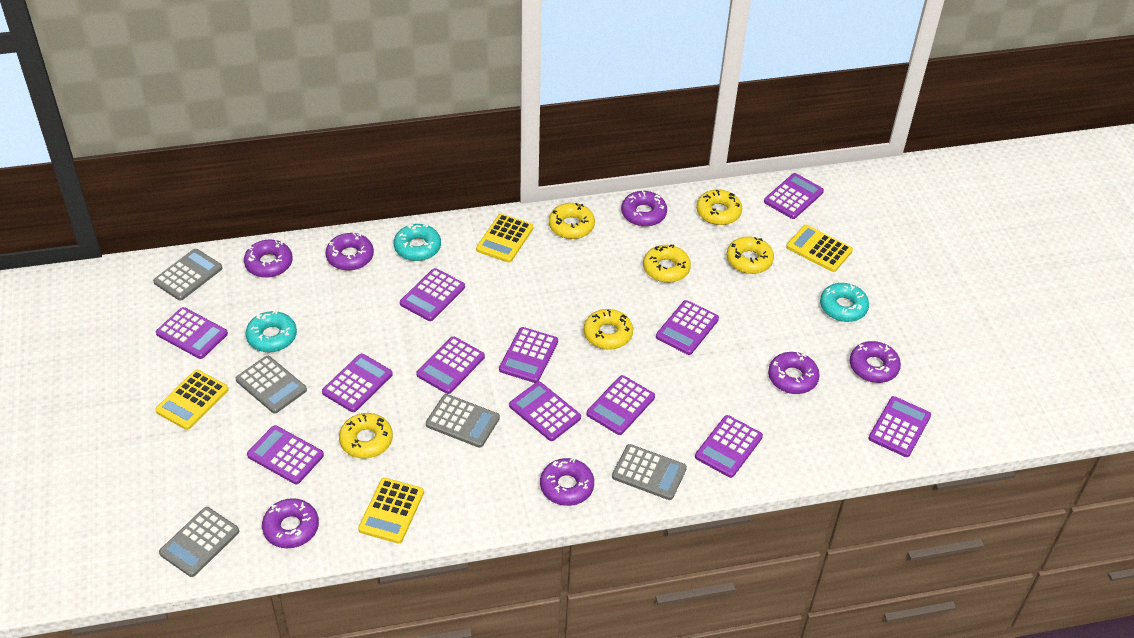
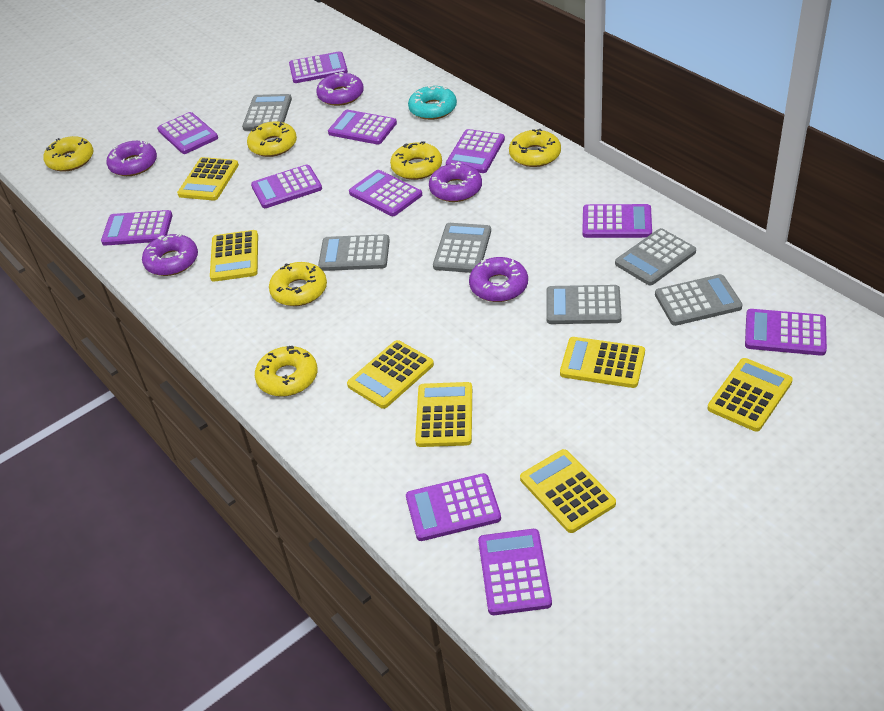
grey calculator: [153,249,223,301] [159,507,239,577] [236,356,307,413] [426,394,500,448] [612,444,687,500] = 5 -> [242,94,292,131] [318,234,390,271] [433,223,491,273] [547,285,622,324] [615,228,696,285] [655,274,743,326] = 6
purple calculator: [156,307,228,359] [247,425,324,484] [322,354,393,412] [400,268,465,321] [416,336,485,394] [499,327,558,383] [509,381,581,441] [586,375,655,435] [656,300,719,355] [695,415,763,478] [764,173,824,219] [869,396,931,457] = 12 -> [101,210,172,246] [157,112,218,154] [251,164,322,208] [289,51,348,83] [328,110,397,145] [349,170,422,216] [406,473,501,541] [446,129,505,173] [478,529,552,615] [582,204,652,238] [745,309,827,356] = 11
purple donut: [244,239,293,278] [262,498,319,548] [326,233,374,271] [540,458,594,506] [621,191,667,227] [768,352,820,394] [850,341,901,383] = 7 -> [107,141,157,176] [142,233,198,276] [316,72,364,106] [429,162,482,202] [469,257,528,302] = 5
turquoise donut: [246,310,297,352] [394,224,441,261] [820,283,869,322] = 3 -> [408,85,457,120] = 1
yellow calculator: [155,370,229,430] [358,478,424,544] [476,213,534,263] [786,225,853,272] = 4 -> [177,157,239,201] [210,230,258,282] [347,340,434,409] [415,382,472,447] [520,449,616,533] [560,337,645,388] [707,358,793,432] = 7

